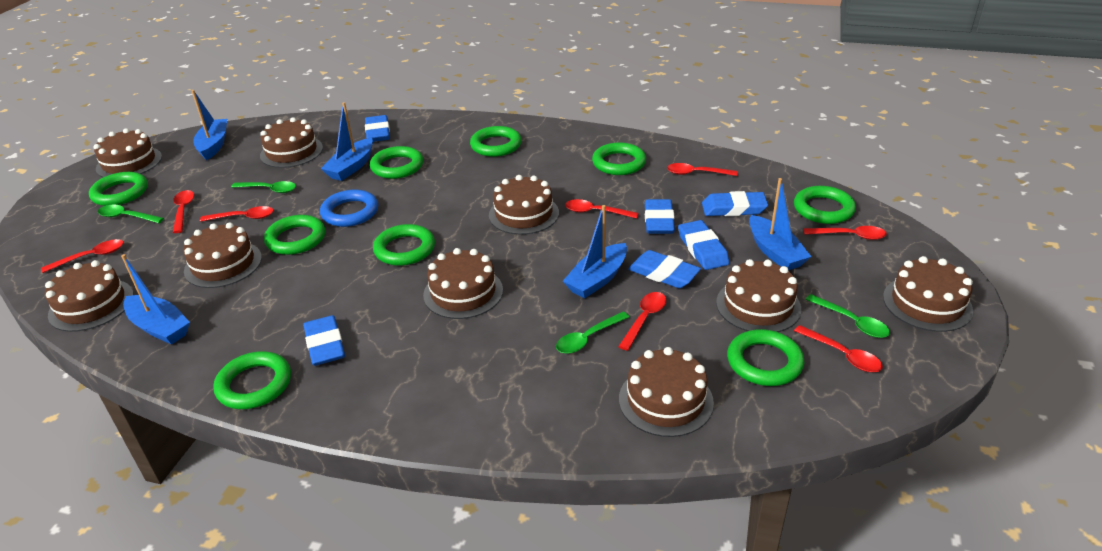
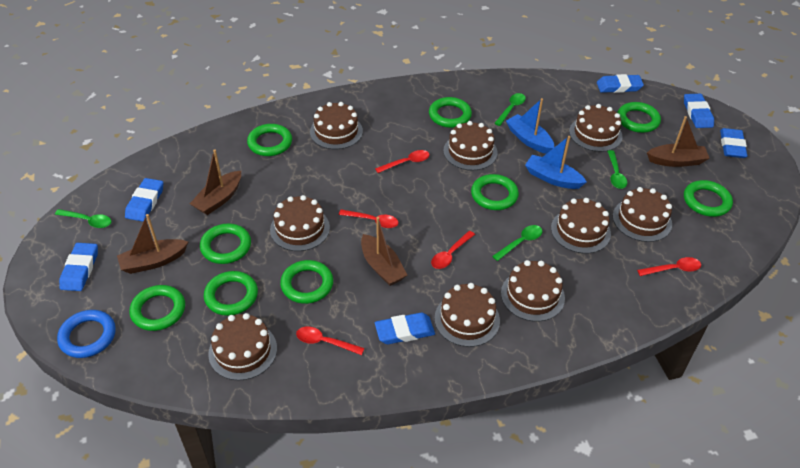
blue boat: [121,254,190,345] [191,90,227,160] [321,102,373,181] [563,205,627,298] [749,178,812,270] = 5 -> [506,98,554,154] [525,136,587,189] = 2
brown boat: none = 0 -> [117,214,188,274] [190,149,241,215] [361,217,407,286] [647,116,710,167] = 4
red spoon: [41,239,124,273] [173,190,194,233] [200,206,273,222] [565,199,639,219] [618,292,666,351] [667,163,738,176] [794,325,883,372] [804,226,887,240] = 8 -> [296,326,364,355] [339,209,399,228] [375,150,430,173] [431,231,475,269] [637,257,701,276] = 5

